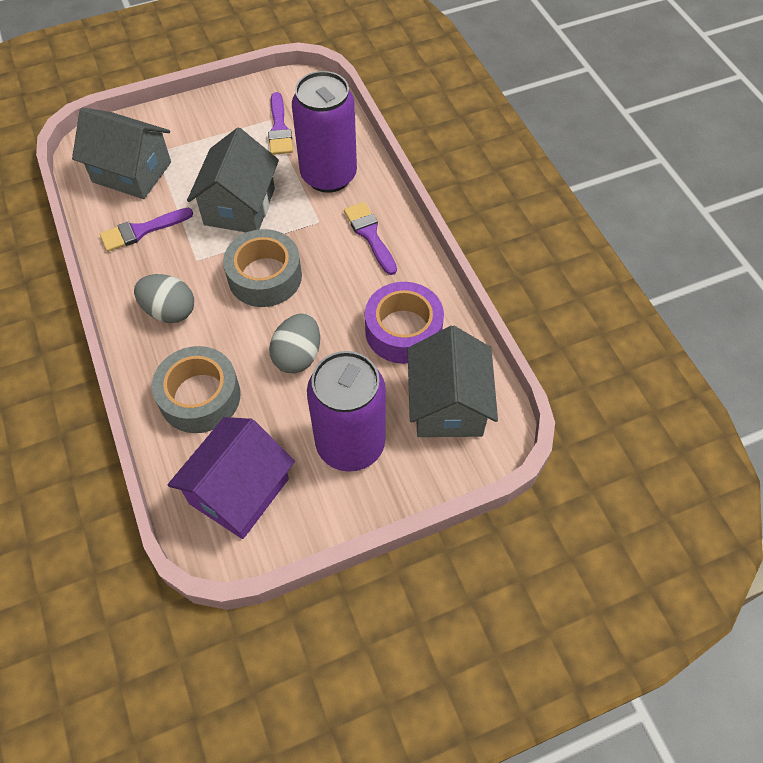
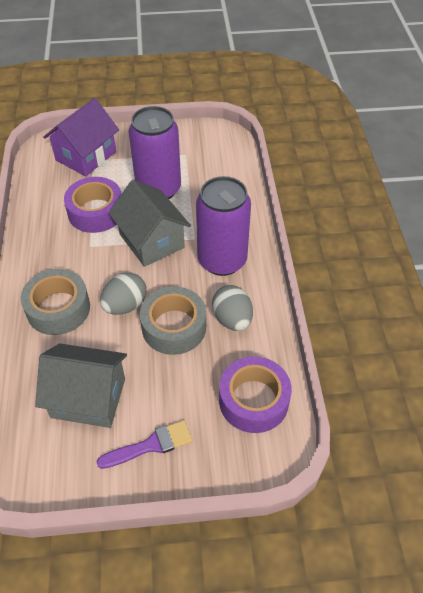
grey house: [72,107,171,199] [187,128,279,232] [408,326,498,437] = 3 -> [35,343,127,428] [109,180,191,267] = 2
purple brush: [100,208,193,252] [268,92,293,155] [344,202,397,275] = 3 -> [97,420,193,469] = 1
purple tape: [365,282,444,364] = 1 -> [64,177,122,233] [219,356,292,433] = 2

